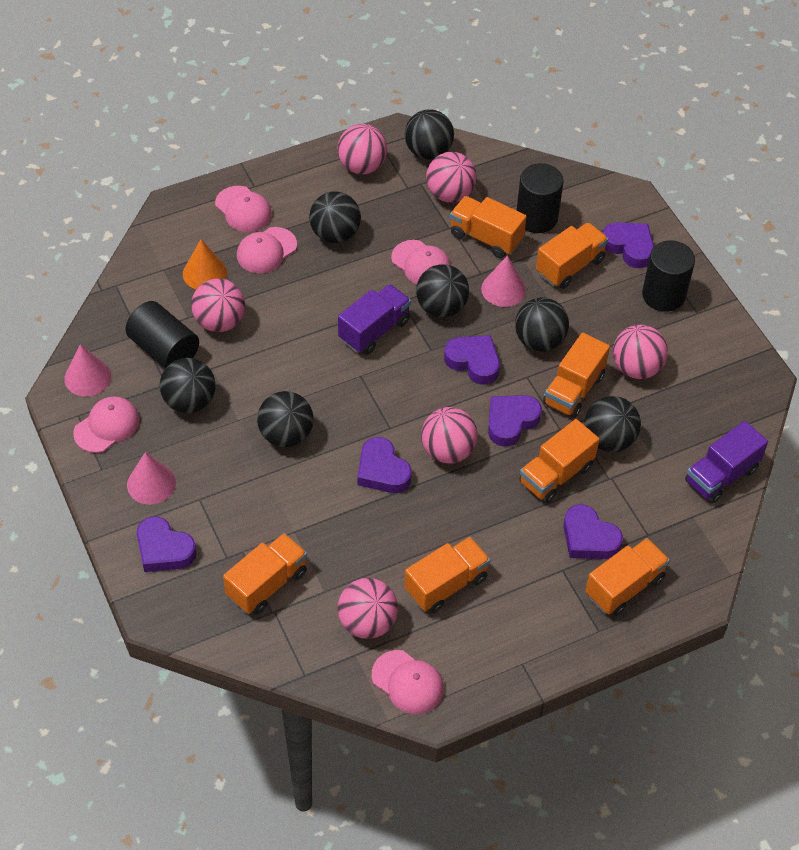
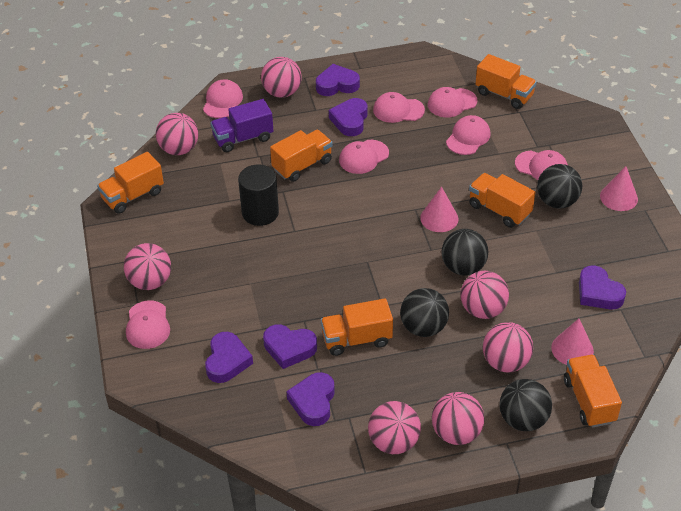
black ball: [160,358,216,413] [257,391,314,447] [309,191,361,243] [405,109,454,160] [416,264,469,317] [515,297,569,352] [584,396,641,452] = 7 -> [400,288,449,337] [441,229,489,276] [500,379,552,431] [537,164,582,209] = 4
black cylinder: [125,301,199,369] [516,163,563,233] [642,240,695,312] = 3 -> [238,165,279,226] = 1
orange cone: [183,239,227,289] = 1 -> none = 0
orange truck: [223,533,307,615] [404,537,490,614] [450,196,527,258] [519,419,599,503] [536,223,608,289] [543,333,610,418] [585,538,670,616] = 7 -> [97,152,164,214] [270,130,333,182] [321,298,393,356] [469,173,536,228] [476,54,537,109] [564,355,622,428] = 6
pink ball: [191,278,245,332] [337,124,387,174] [337,578,398,639] [421,407,478,464] [426,152,477,203] [613,325,668,379] = 6 -> [124,243,171,290] [156,113,198,155] [261,57,302,98] [368,401,421,454] [432,392,485,445] [461,271,509,319] [483,322,533,372] = 7
pink cap: [73,396,140,453] [215,186,272,232] [237,227,297,273] [372,650,444,714] [391,240,451,285] = 5 -> [126,301,170,349] [203,80,243,118] [339,140,389,174] [373,92,425,123] [428,87,477,117] [446,115,491,155] [515,150,568,180] = 7
purple truck: [338,284,411,355] [685,421,768,504] = 2 -> [210,99,273,152] = 1

